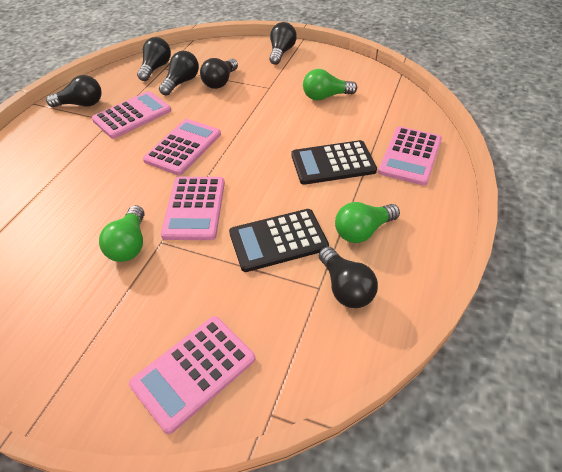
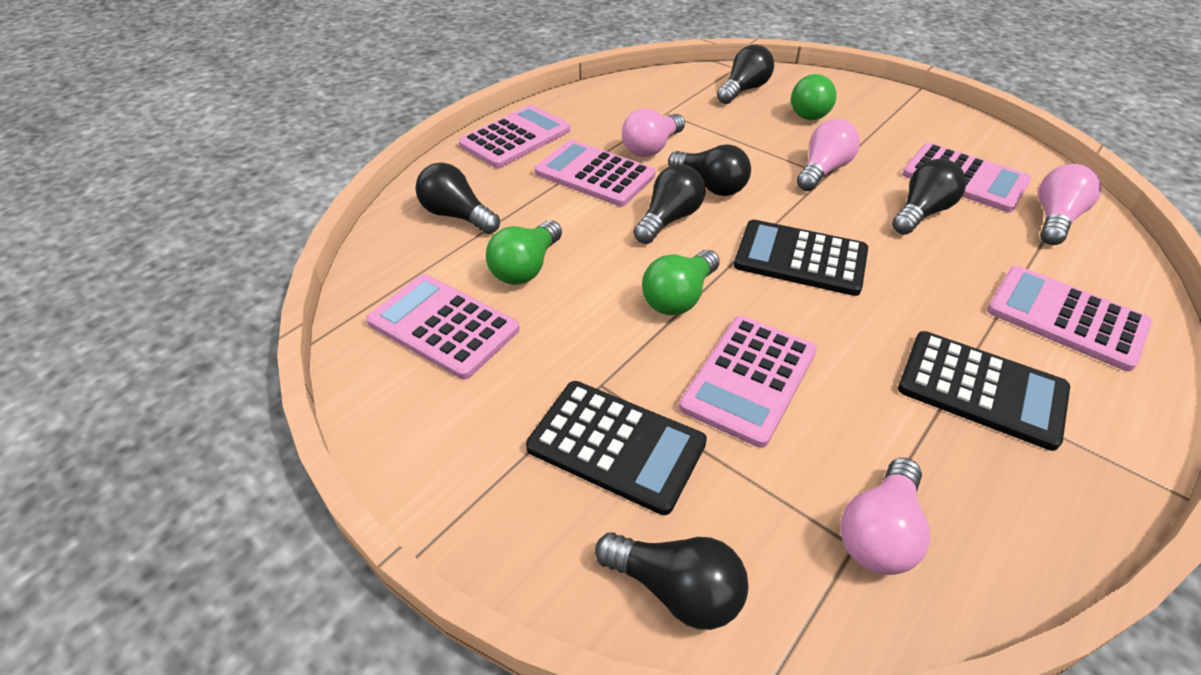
black calculator: [229,209,329,272] [292,140,377,185] = 2 -> [526,381,707,515] [734,220,868,296] [898,331,1070,451] = 3
pink calculator: [92,91,171,139] [129,316,255,434] [143,119,221,175] [161,177,225,240] [378,126,442,185] = 5 -> [366,274,520,379] [458,105,570,168] [534,140,656,206] [679,316,817,448] [902,143,1031,212] [987,266,1152,372] = 6
pink light bulb: none = 0 -> [622,108,685,157] [797,119,860,191] [840,458,930,575] [1039,164,1102,245] = 4

